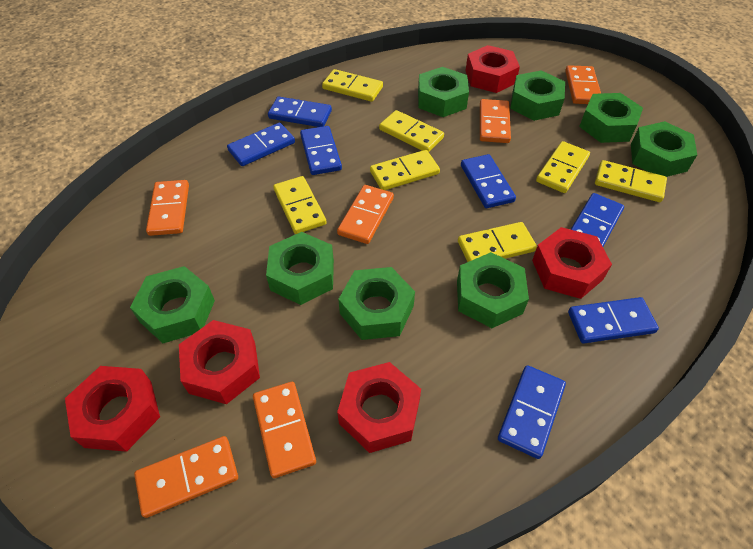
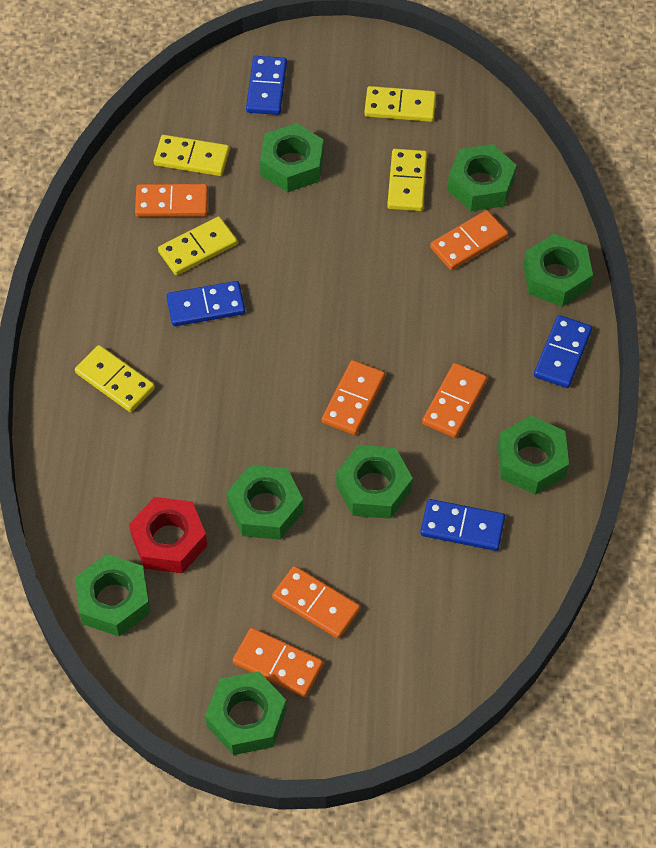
blue domino: [227,123,295,166] [268,96,332,127] [300,126,342,175] [461,154,516,208] [498,365,566,459] [568,297,659,343] [571,193,624,247] = 7 -> [167,281,245,326] [246,56,287,115] [420,499,505,551] [534,315,592,388] = 4
red nut: [65,366,160,452] [179,320,260,404] [337,362,421,453] [466,45,520,93] [532,227,612,299] = 5 -> [129,497,207,574] = 1
yellow domino: [273,176,327,234] [322,69,383,102] [370,150,440,190] [379,110,444,152] [458,222,537,262] [536,141,590,193] [595,160,667,202] = 7 -> [75,345,155,412] [154,135,230,176] [158,216,237,275] [364,86,436,122] [387,149,427,211] = 5

